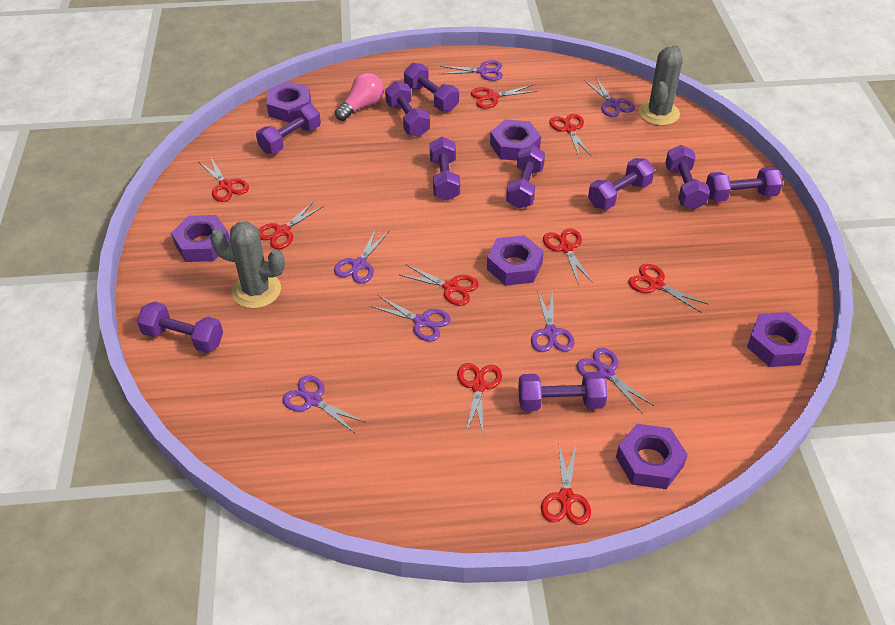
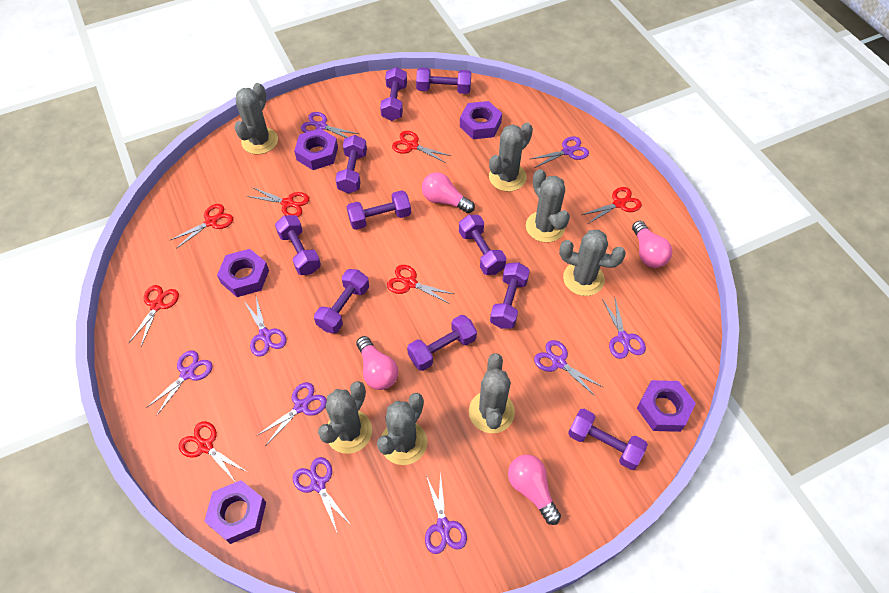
grey cactus: [210,221,285,309] [639,45,683,126] = 2 -> [234,83,278,154] [318,381,372,454] [377,393,427,465] [469,353,515,433] [489,122,533,192] [526,169,570,243] [559,230,626,296] = 7
pink light bulb: [335,73,384,121] = 1 -> [356,336,398,390] [422,172,475,213] [508,454,561,525] [632,221,673,268] = 4
purple nut: [171,215,230,262] [267,81,311,123] [487,235,544,286] [490,119,541,161] [616,424,688,489] [747,312,812,367] = 6 -> [204,480,266,544] [217,249,269,297] [294,128,338,170] [460,101,502,139] [637,380,696,432] = 5
purple scissors: [282,375,366,433] [334,229,389,283] [370,295,451,341] [440,60,503,81] [531,290,574,352] [576,348,654,414] [585,77,635,117] = 7 -> [146,350,212,416] [244,297,287,356] [256,382,327,445] [293,457,351,534] [301,112,359,138] [425,471,467,554] [531,136,589,168] [534,340,603,397] [602,298,646,359] = 9
red scissors: [199,156,249,202] [258,201,324,249] [400,264,479,306] [457,363,502,434] [471,85,537,109] [541,444,591,525] [543,228,593,285] [549,114,592,157] [628,264,709,313] = 9 -> [129,285,179,347] [169,204,233,249] [179,421,247,481] [247,187,309,217] [387,265,454,304] [392,131,451,163] [582,187,642,224] = 7

